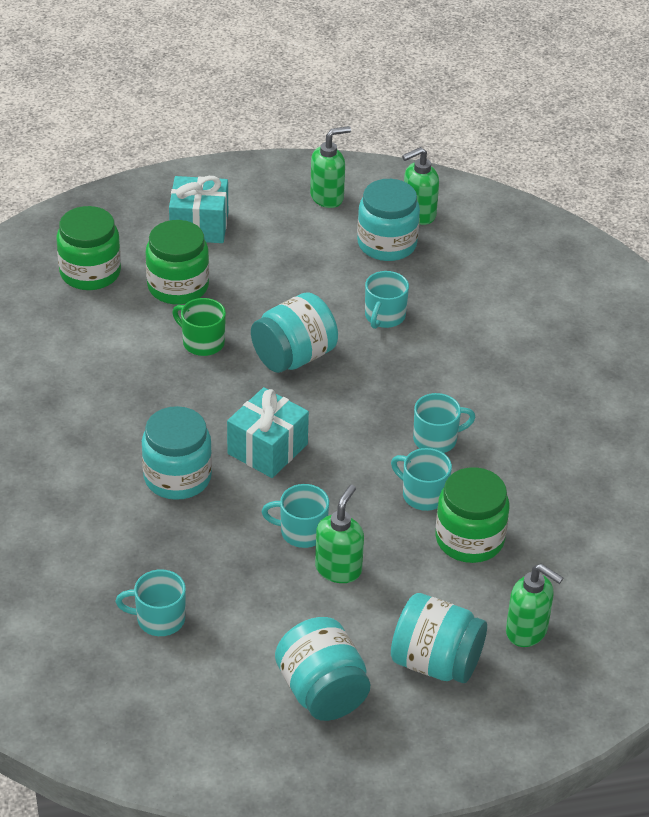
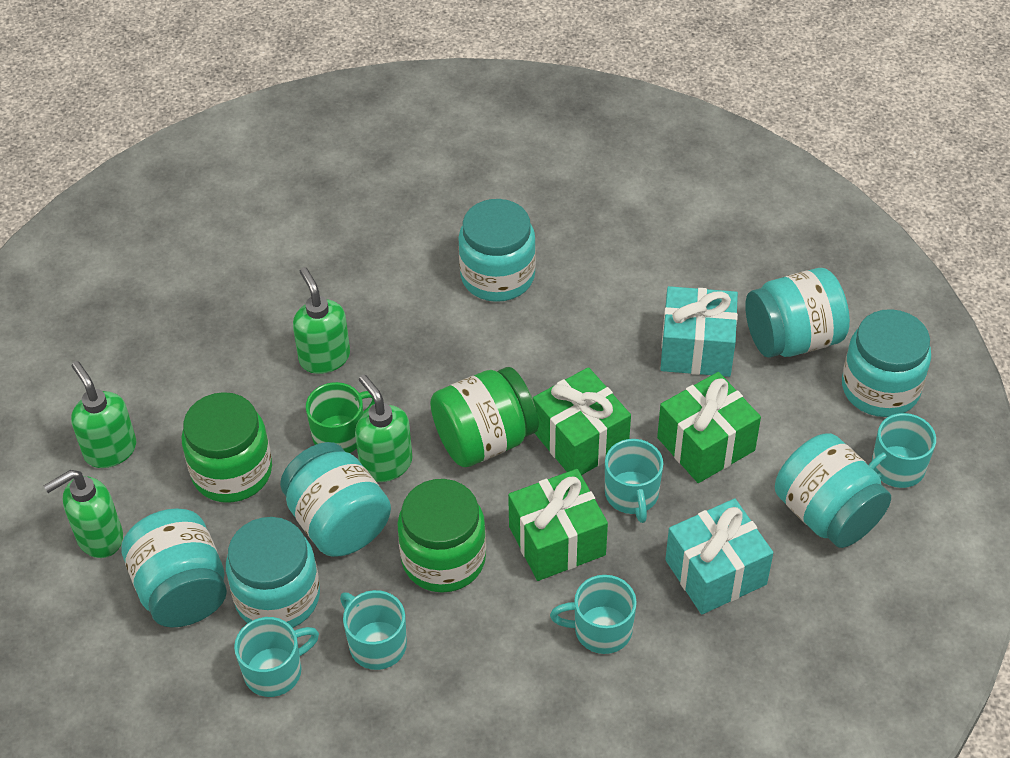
green gift: none = 0 -> [508,469,608,581] [533,367,631,475] [657,372,761,483] = 3
turquoise jar: [142,406,212,500] [251,292,338,373] [275,617,370,721] [357,179,420,261] [391,593,487,683] = 5 -> [121,508,227,628] [226,517,320,628] [280,442,391,557] [458,199,536,302] [745,268,850,358] [775,433,891,548] [842,309,931,417] = 7

